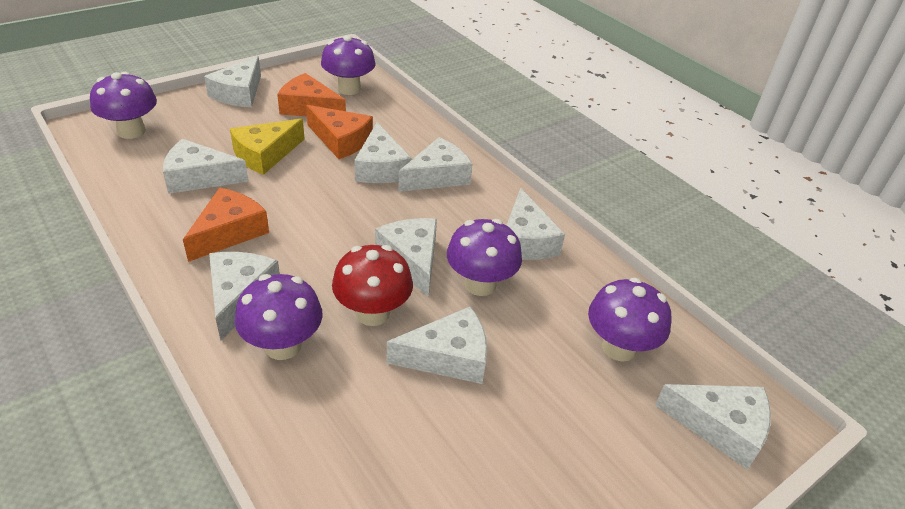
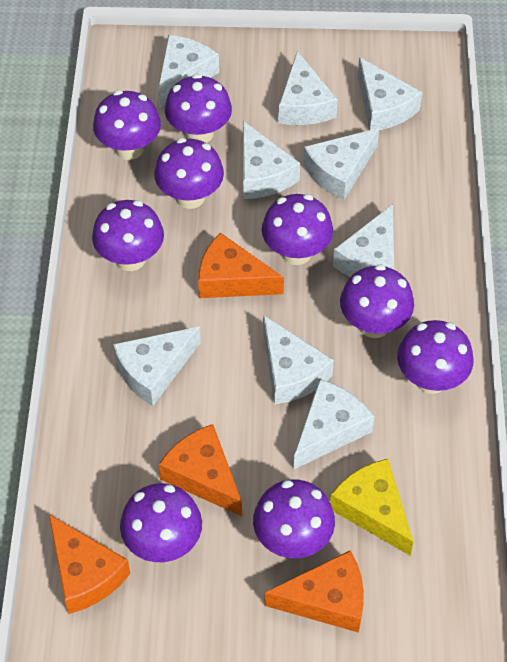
orange cheese: [183,188,269,262] [277,73,346,116] [306,105,373,159] = 3 -> [49,514,130,614] [158,424,242,516] [198,233,284,298] [264,550,364,633] = 4
purple mushroom: [90,72,157,139] [235,274,323,360] [321,35,376,95] [447,219,522,296] [588,277,671,362] = 5 -> [92,200,164,271] [93,90,161,160] [120,483,202,562] [154,138,224,209] [165,74,232,143] [253,479,335,558] [262,194,333,265] [340,264,414,338] [397,320,474,394] = 9
red mushroom: [332,245,413,326] = 1 -> none = 0

